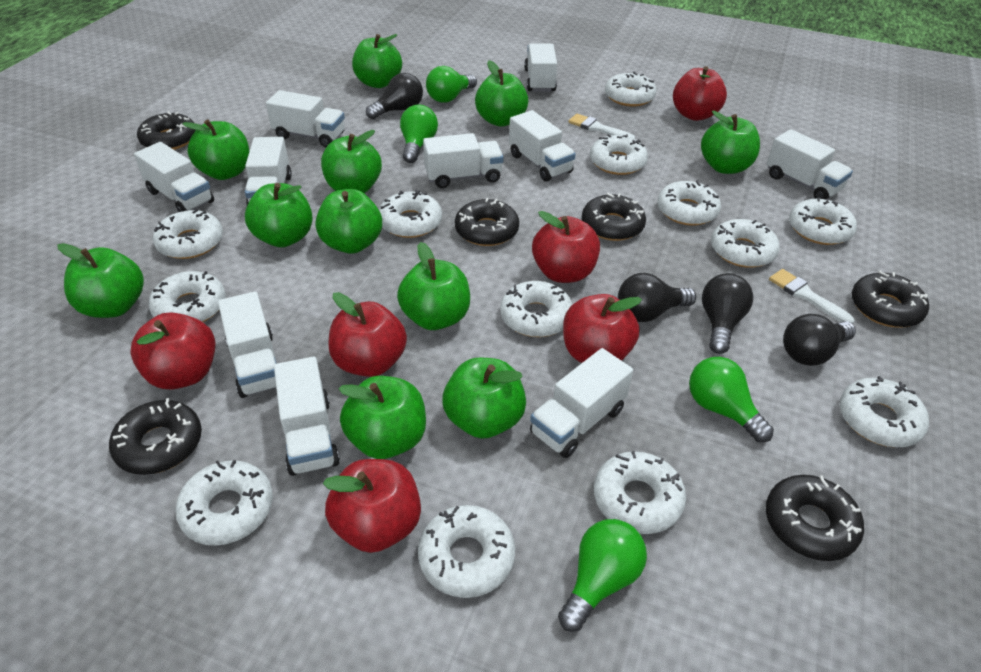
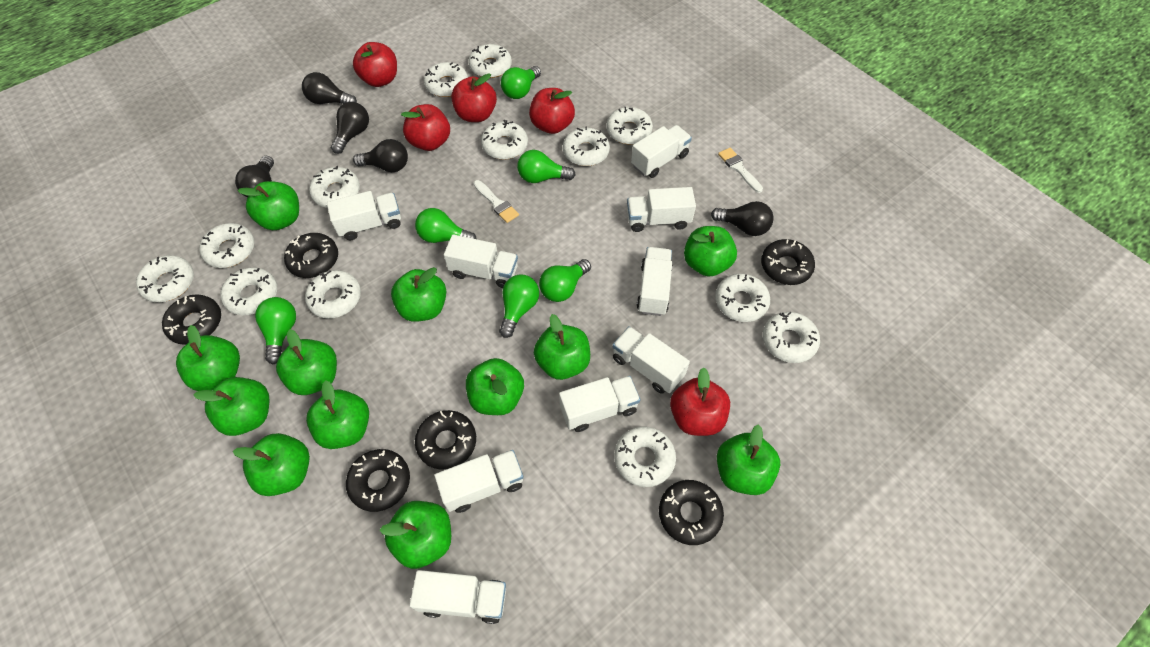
black light bulb: [366,73,423,119] [618,273,696,322] [702,273,753,354] [783,314,856,366] = 4 -> [235,156,274,197] [302,72,357,104] [331,102,369,154] [353,139,408,172] [711,201,774,236] = 5
green apple: [57,243,144,318] [182,120,249,180] [245,183,313,247] [315,189,382,254] [321,130,382,193] [339,376,426,459] [352,34,402,88] [397,242,470,330] [442,358,526,439] [475,60,528,127] [701,111,760,174] = 11 -> [176,325,240,391] [193,377,269,436] [233,433,310,496] [237,181,299,230] [276,329,337,395] [306,380,369,449] [379,501,451,569] [391,267,446,322] [466,358,524,415] [534,314,590,380] [684,226,737,277] [717,424,780,495] = 12
green light bulb: [400,104,438,163] [426,66,477,103] [558,519,647,632] [689,357,774,442] = 4 -> [255,297,296,364] [415,208,477,243] [499,274,539,338] [501,66,541,99] [517,150,576,183] [539,259,591,302] = 6
red apple: [130,312,215,389] [323,459,421,553] [329,292,407,377] [532,211,600,283] [563,294,642,363] [673,66,727,121] = 6 -> [353,42,397,87] [401,104,450,151] [451,73,497,122] [529,88,575,134] [670,367,730,436] = 5
white truck: [134,142,214,212] [218,291,276,398] [245,137,292,206] [266,90,345,147] [274,357,340,476] [423,133,504,188] [509,110,576,182] [524,43,557,92] [530,348,633,458] [767,129,853,200] = 10 -> [327,191,401,241] [410,570,506,624] [435,450,524,513] [444,235,518,288] [559,376,640,432] [612,326,690,394] [627,187,696,232] [631,125,692,178] [636,247,673,316] = 9

